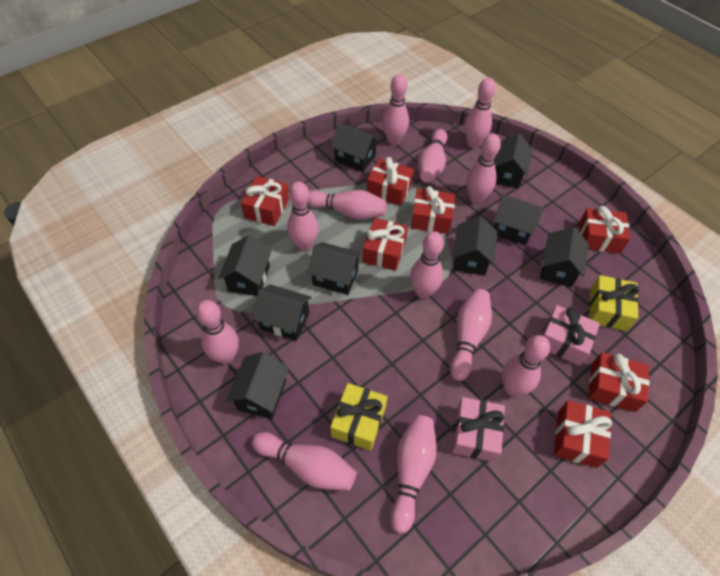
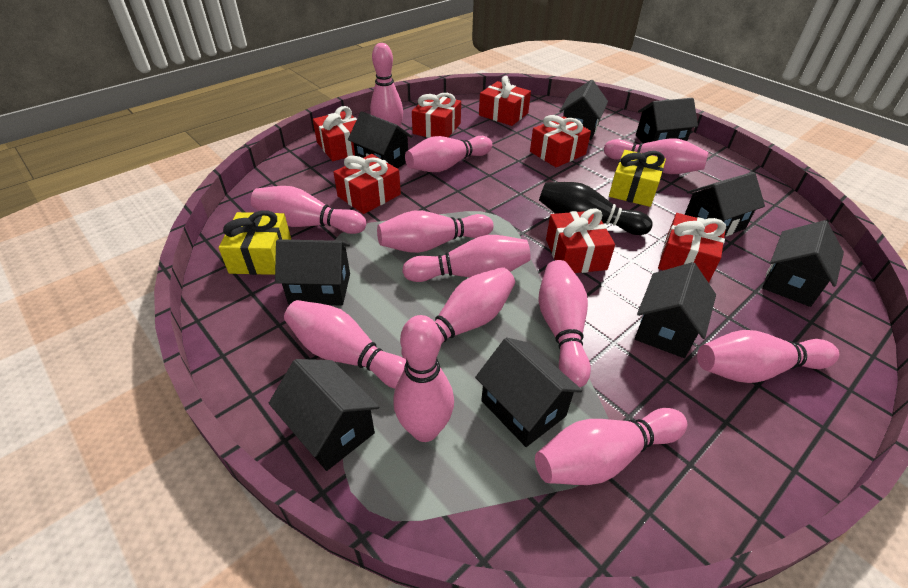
black bowling pin: none = 0 -> [539,182,653,235] = 1
pink gift: [452,397,505,462] [542,305,600,366] = 2 -> none = 0

